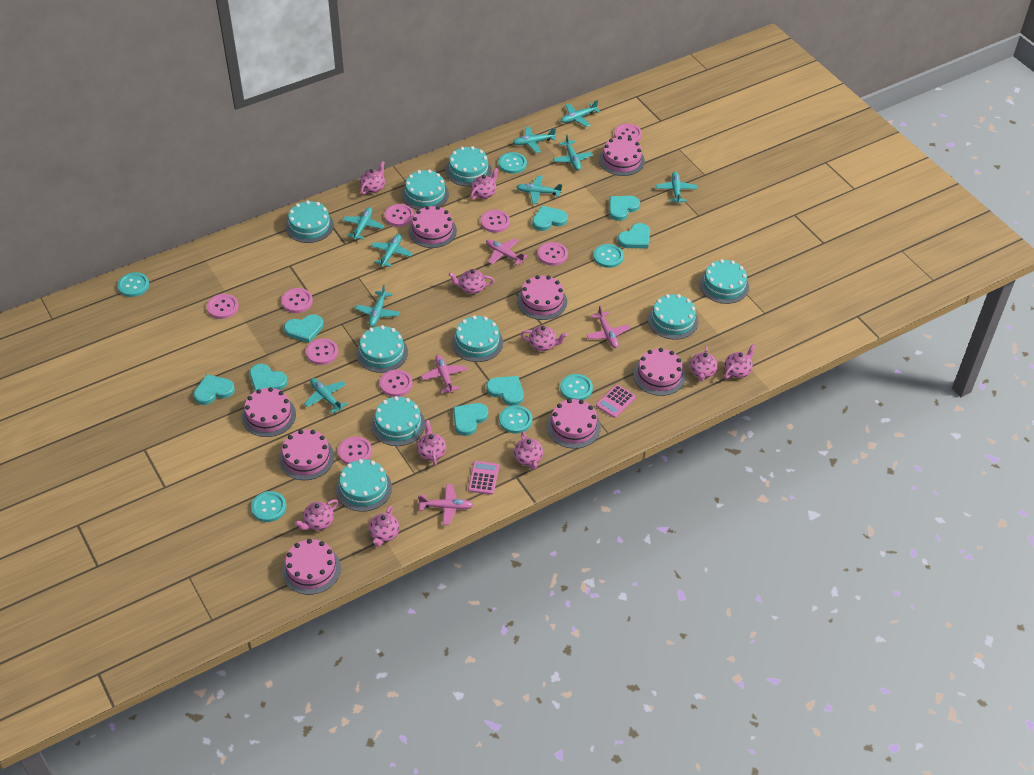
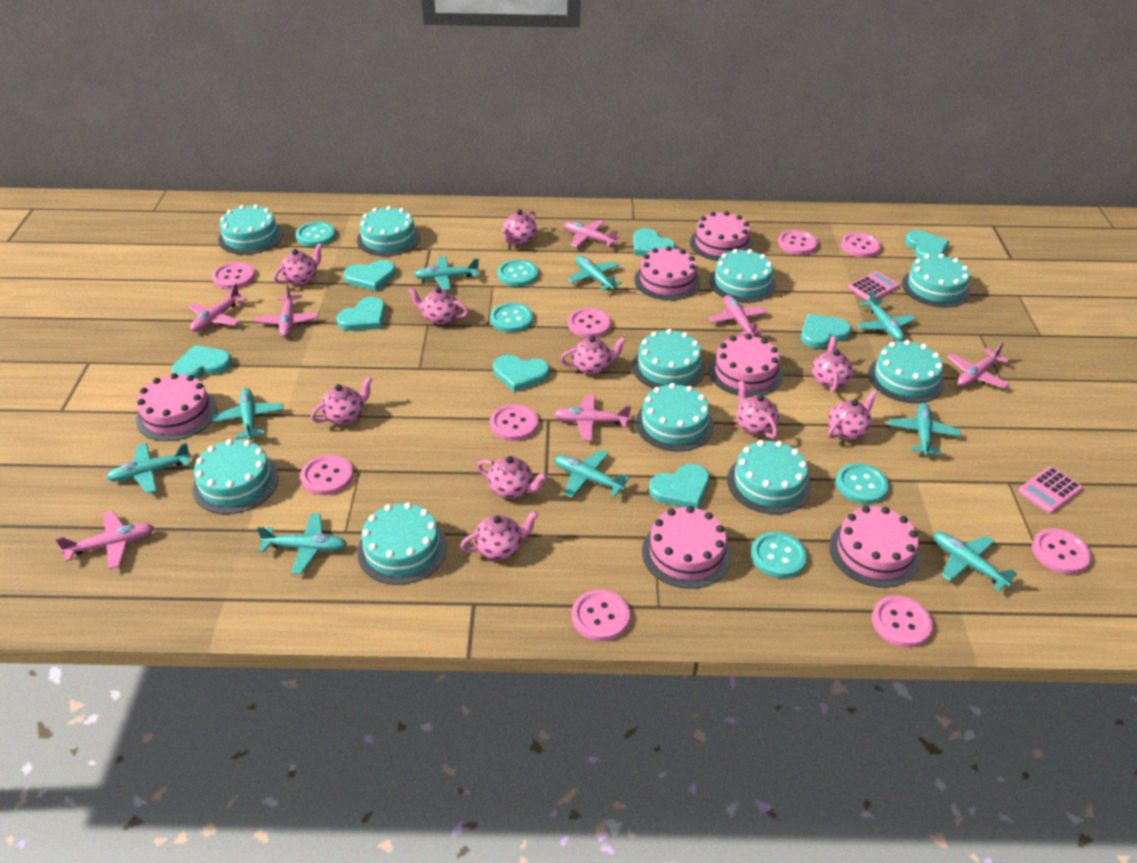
pink cake: [242,387,296,437] [279,430,334,480] [282,539,341,595] [409,206,457,248] [517,275,567,320] [547,399,601,449] [599,136,645,176] [633,348,686,396] = 8 -> [136,373,217,441] [634,246,701,300] [642,506,731,589] [690,211,753,261] [709,334,783,397] [829,506,920,588] = 6
pink plane: [418,484,473,525] [421,355,467,393] [486,238,527,266] [586,306,630,348] = 4 -> [55,511,154,569] [188,283,247,332] [255,284,319,337] [554,394,631,441] [564,220,620,247] [709,295,768,336] [948,342,1009,388] = 7
turquoise button: [117,272,149,297] [251,491,287,522] [498,152,527,174] [499,405,532,433] [560,374,593,400] [593,244,624,268] = 6 -> [296,222,336,247] [490,303,533,332] [498,259,538,286] [751,532,807,578] [836,463,889,504] = 5
turquoise cake: [286,200,334,243] [336,459,392,512] [356,325,408,373] [371,396,425,446] [402,170,449,210] [446,146,492,186] [452,315,503,362] [648,294,698,340] [700,259,749,304] = 9 -> [192,439,279,514] [218,204,283,255] [357,206,420,256] [357,502,447,585] [632,329,706,388] [635,383,714,452] [709,249,776,303] [727,440,811,514] [868,340,944,403] [902,253,970,308] = 10

